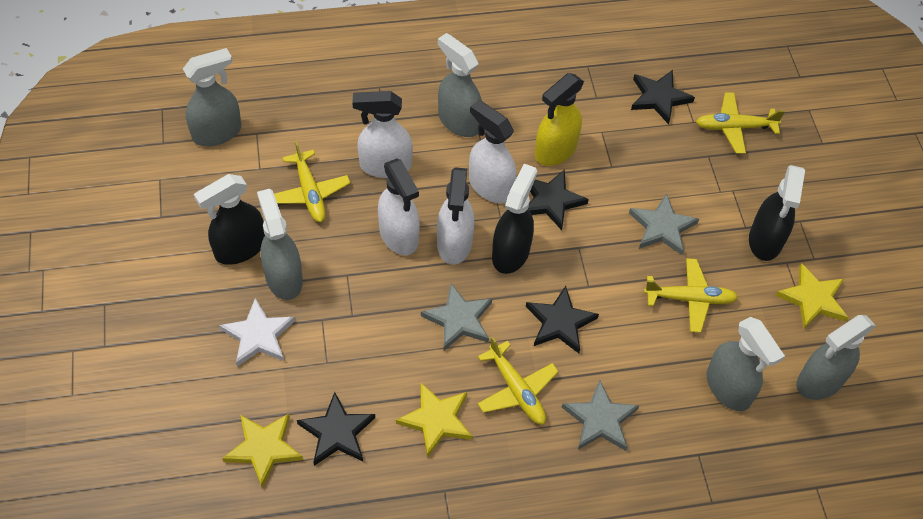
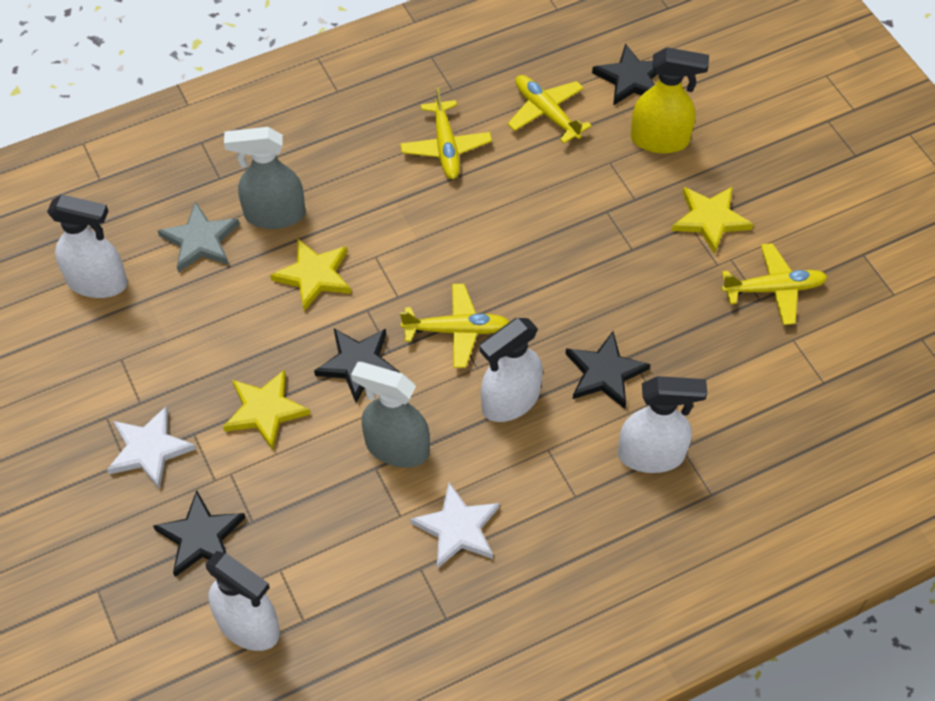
black spray bottle: [194,174,265,265] [492,164,537,274] [749,165,805,261] = 3 -> none = 0
grey spray bottle: [183,48,241,146] [257,189,303,300] [438,33,482,137] [706,317,785,411] [796,315,876,400] = 5 -> [224,127,305,229] [351,362,430,468] = 2
grey star: [421,283,492,351] [562,380,639,451] [629,193,699,255] = 3 -> [157,202,240,273] = 1
white star: [219,298,295,367] = 1 -> [107,406,196,489] [410,482,499,569] = 2

